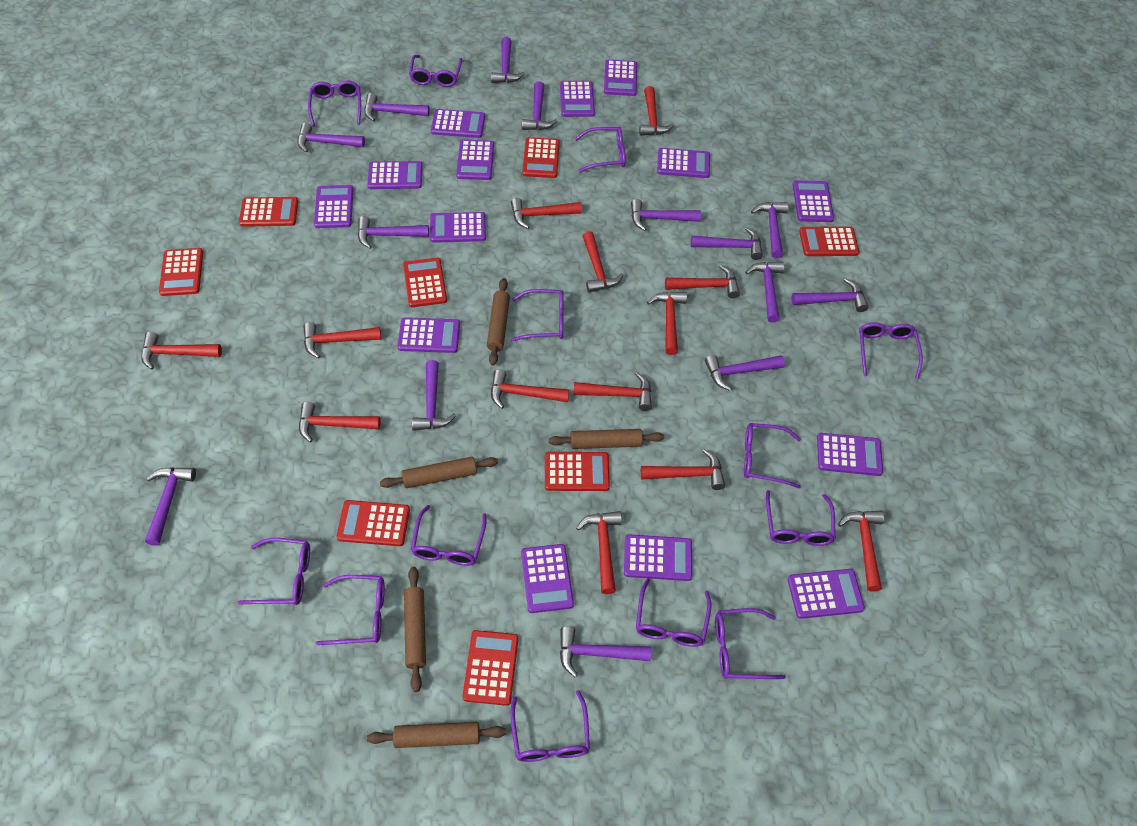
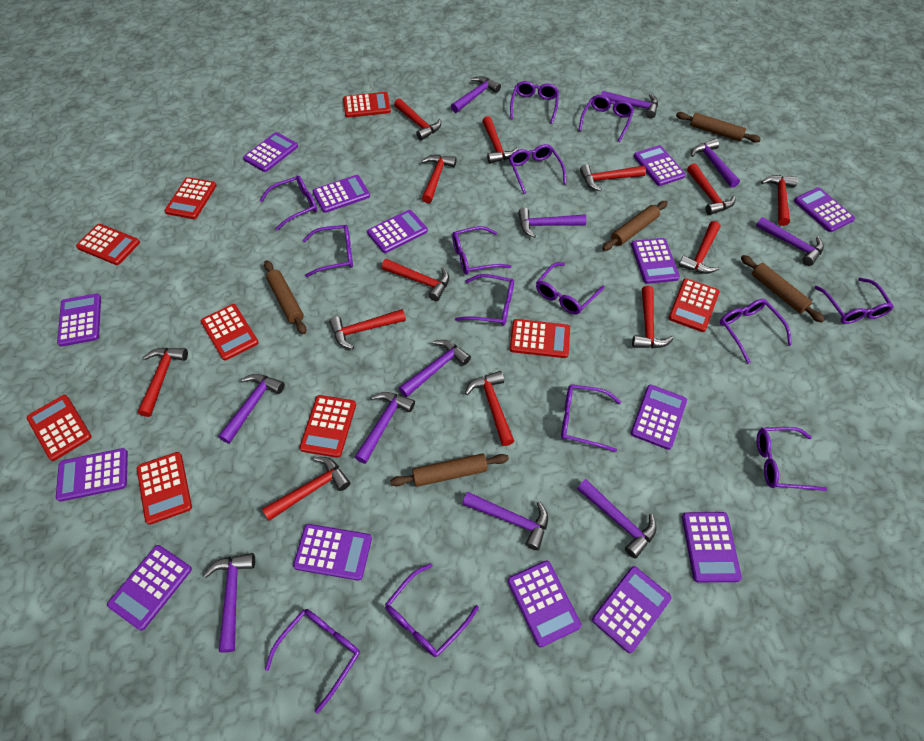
purple glasses: [238,538,310,605] [308,80,361,127] [316,575,385,645] [409,55,462,87] [411,505,487,566] [510,289,564,341] [510,690,590,762] [574,127,626,172] [636,578,711,647] [715,608,785,679] [744,423,801,489] [766,490,836,546] [859,323,923,378] = 13 -> [260,176,317,230] [265,609,360,713] [303,225,353,277] [385,563,479,657] [452,226,512,275] [455,274,514,326] [509,144,566,194] [510,81,559,124] [536,262,605,315] [561,384,621,452] [578,95,634,142] [720,299,792,364] [757,427,827,491] [815,278,894,324] = 14
purple hammer: [145,467,196,546] [298,123,365,152] [358,216,429,249] [364,93,430,122] [412,360,456,431] [491,37,525,83] [522,81,557,130] [560,627,651,677] [631,199,701,231] [691,227,763,260] [705,355,785,391] [745,262,784,323] [751,202,788,258] [791,278,868,312] = 14 -> [203,553,255,653] [218,374,285,444] [355,392,415,464] [399,340,471,397] [451,76,501,113] [462,492,548,550] [518,208,587,238] [577,479,657,559] [601,91,658,119] [691,139,740,188] [756,217,824,266] = 11
red calculator: [159,248,203,296] [239,197,298,227] [336,500,410,546] [403,258,447,307] [462,630,518,706] [522,137,560,178] [545,452,610,491] [799,226,859,256] = 8 -> [27,395,92,461] [76,224,140,265] [137,452,192,525] [165,177,216,219] [201,304,259,360] [300,395,356,458] [343,92,391,118] [510,319,570,358] [669,278,720,332] = 9

